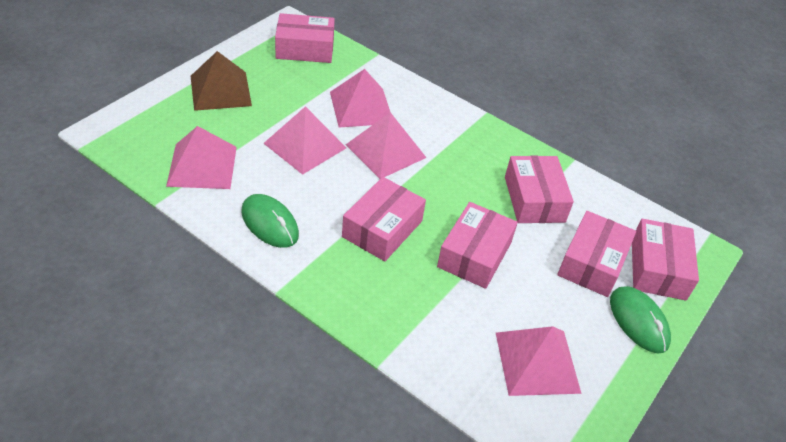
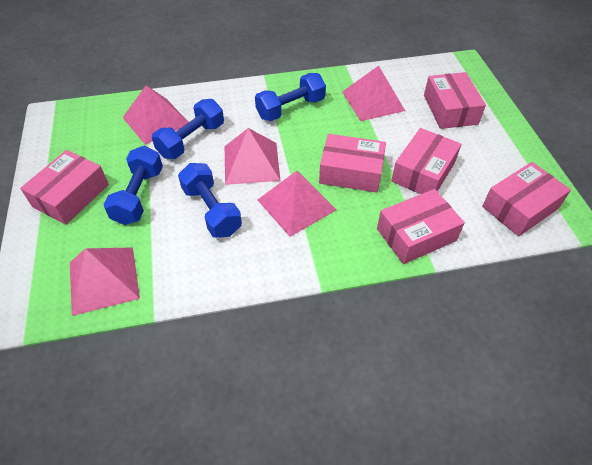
blue dumbbell: none = 0 -> [103,146,163,225] [152,99,224,159] [178,163,242,238] [255,73,326,121] = 4
brown pyramid: [191,51,252,111] = 1 -> none = 0
green mouse: [241,194,299,248] [610,286,671,353] = 2 -> none = 0

